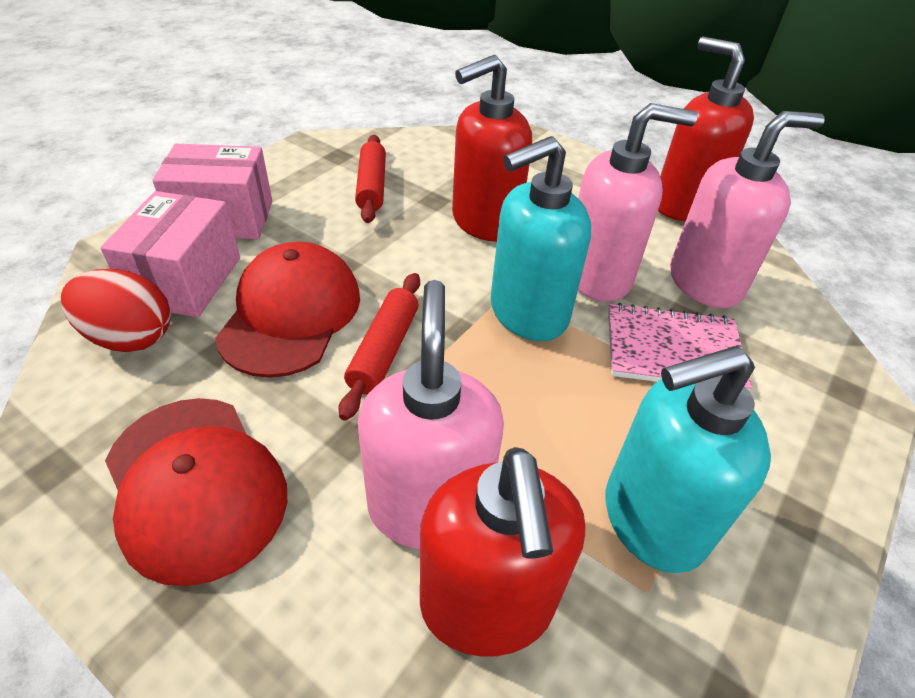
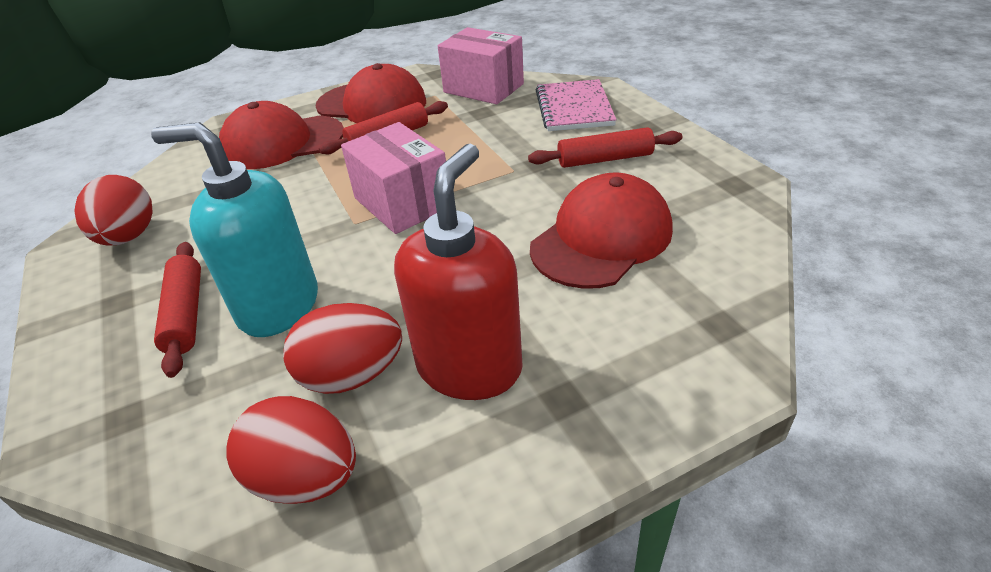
pink soap dispenser: [358,280,504,549] [578,103,698,302] [670,111,825,308] = 3 -> none = 0
red cap: [105,398,287,586] [215,242,360,378] = 2 -> [219,101,344,169] [316,63,426,123] [530,173,673,289] = 3
red egg: [61,269,171,352] = 1 -> [74,175,152,245] [226,396,356,504] [283,303,402,394] = 3
red rolling pin: [339,273,420,421] [355,135,386,223] = 2 -> [154,242,201,378] [319,101,448,155] [528,127,682,168] = 3
red soap dispenser: [420,447,585,656] [452,55,532,241] [658,36,754,221] = 3 -> [394,143,523,400] = 1
turquoise soap dispenser: [490,136,591,341] [605,346,771,573] = 2 -> [151,122,318,337] = 1

